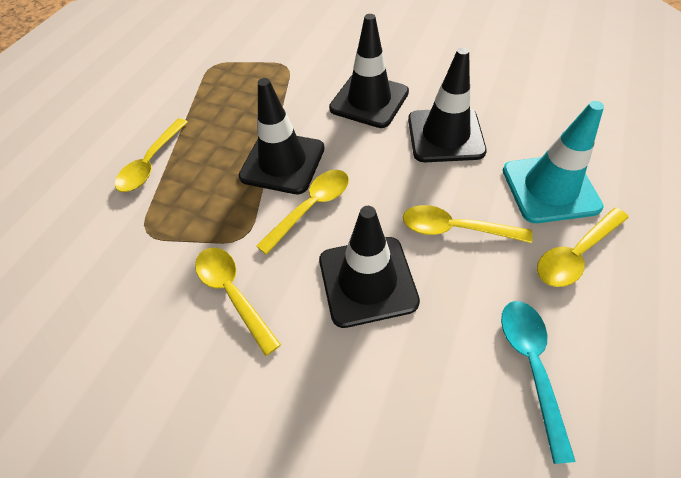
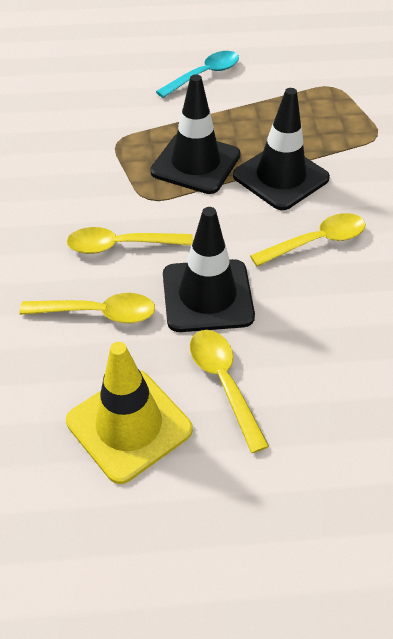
black traffic cone: [239,78,324,194] [319,206,420,328] [329,14,409,128] [408,47,487,162] = 4 -> [150,74,240,194] [163,207,255,332] [233,88,330,210] = 3
turquoise traffic cone: [503,101,604,223] = 1 -> none = 0
yellow spoon: [115,119,188,192] [195,248,281,356] [256,170,349,255] [403,205,533,243] [537,208,629,287] = 5 -> [20,293,155,323] [67,227,193,254] [190,330,269,453] [250,213,366,267] = 4
yellow traffic cone: none = 0 -> [66,342,193,484] = 1

